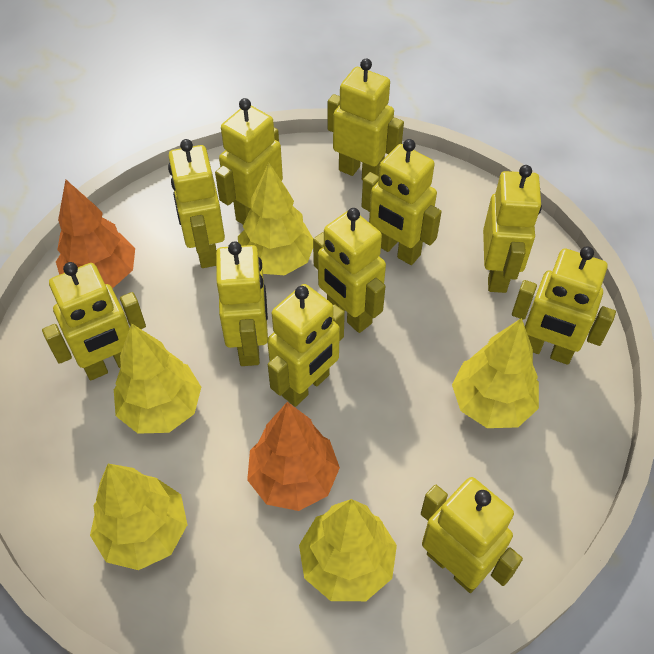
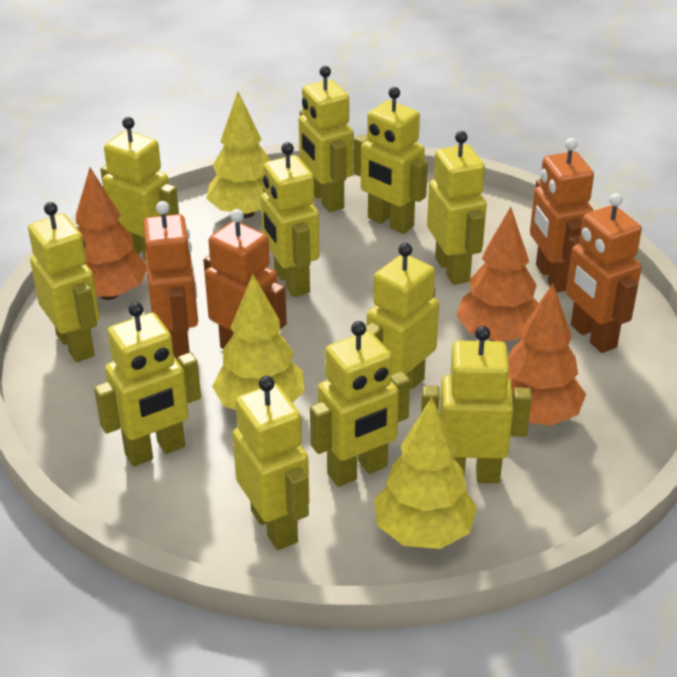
orange robot: none = 0 -> [143,201,198,360] [203,209,287,349] [530,138,594,292] [564,193,642,353] = 4
orange tree: [56,179,135,288] [247,402,340,511] = 2 -> [76,168,147,300] [456,207,539,342] [508,283,586,426] = 3
yellow tree: [90,464,187,570] [114,324,201,434] [238,163,313,275] [299,499,397,601] [452,318,539,428] = 5 -> [206,92,271,218] [212,274,305,410] [374,397,477,549] = 3

